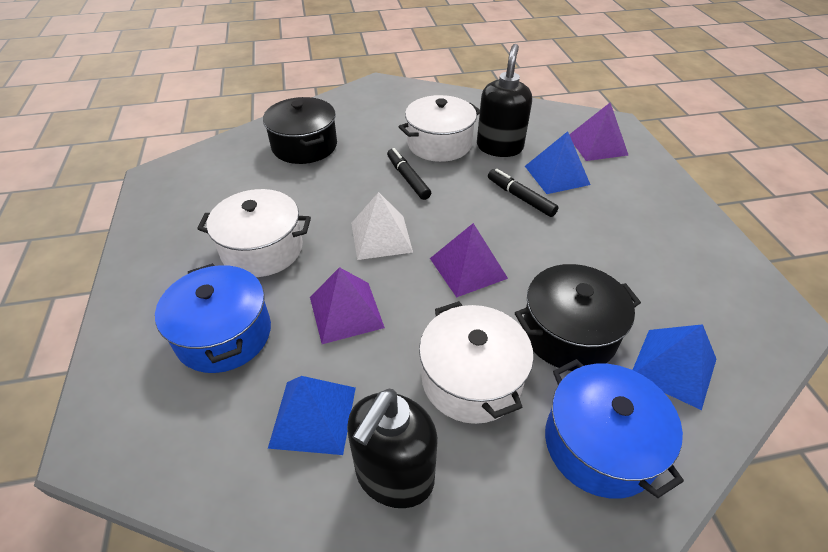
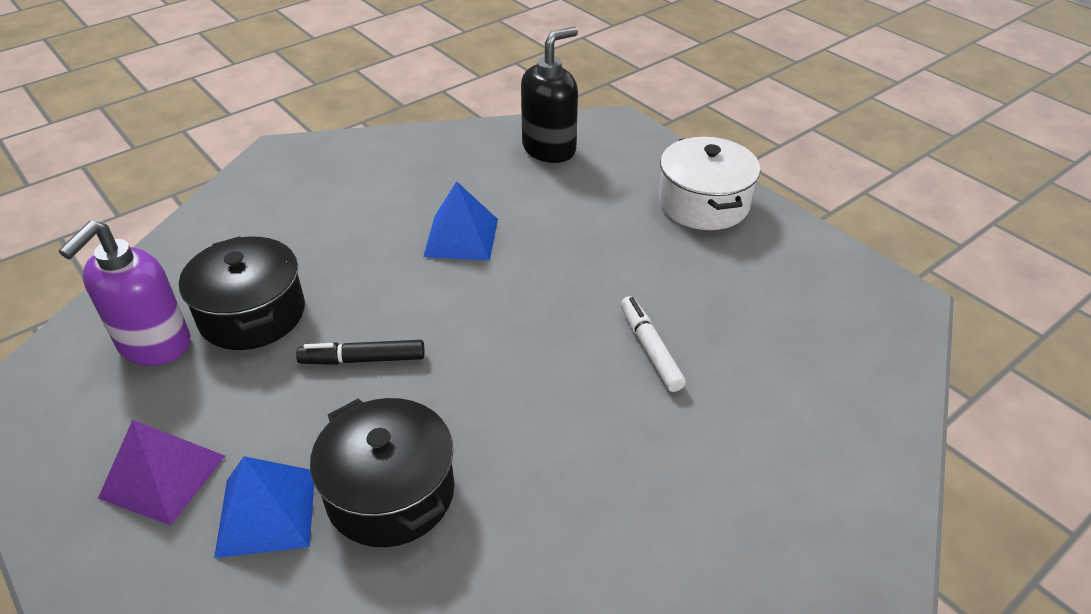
black marker: [387,148,431,200] [488,169,559,217] = 2 -> [296,340,425,365] = 1
black soap dispenser: [347,389,438,508] [477,44,532,157] = 2 -> [521,27,578,163] = 1
blue pot: [155,263,271,373] [545,359,684,499] = 2 -> none = 0
blue pyramid: [268,376,356,455] [525,131,590,194] [633,324,716,410] = 3 -> [214,456,314,558] [423,181,498,261] = 2
purple pyramid: [310,267,385,344] [430,223,508,298] [569,103,628,161] = 3 -> [98,420,225,526] = 1
purple soap dispenser: none = 0 -> [59,221,190,366] = 1
white marker: none = 0 -> [621,296,686,392] = 1
white pot: [197,189,311,277] [399,95,480,162] [419,301,534,424] = 3 -> [659,137,760,230] = 1
white pyramid: [351,192,413,260] = 1 -> none = 0

